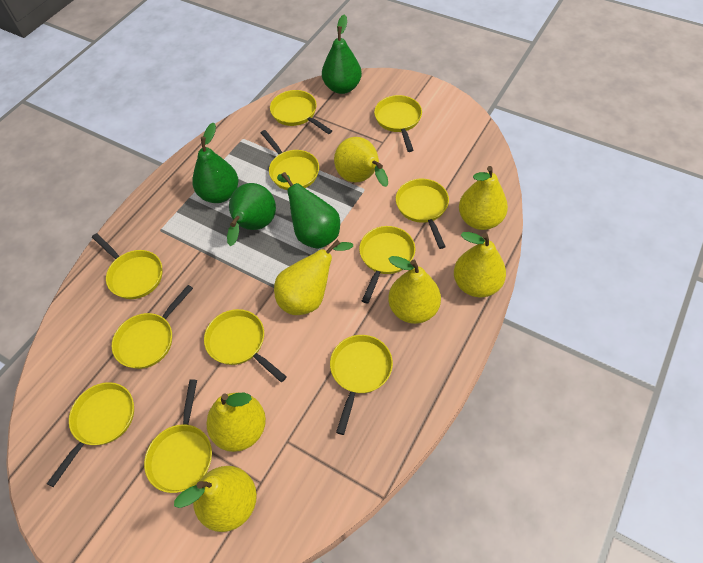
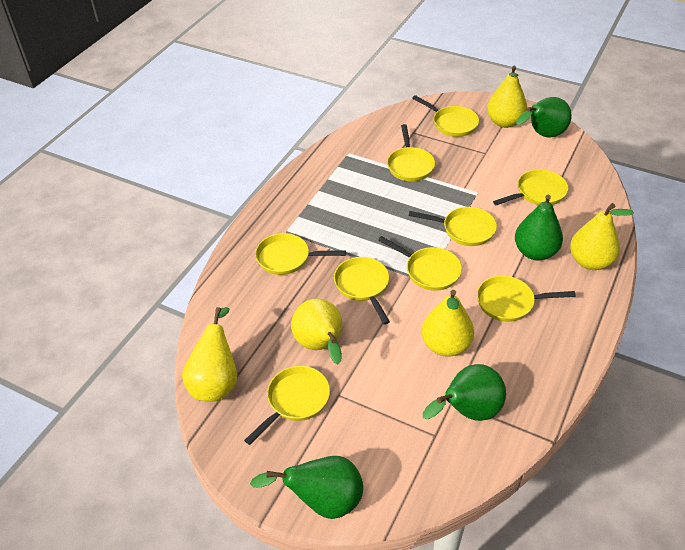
yellow pan: [47,382,134,487] [92,233,162,299] [112,285,193,369] [144,379,212,493] [204,309,287,382] [261,130,319,190] [270,90,332,134] [330,335,393,435] [359,226,415,304] [374,95,422,152] [396,179,449,249] = 11 -> [244,366,330,445] [255,233,346,275] [334,257,390,325] [378,236,462,291] [387,124,435,181] [409,207,497,246] [412,95,479,137] [477,276,576,322] [493,169,568,205] = 9
yellow pear: [174,466,257,532] [207,392,266,452] [274,240,353,315] [334,137,388,187] [388,256,441,324] [454,232,506,297] [459,166,508,230] = 7 -> [182,307,237,402] [291,298,342,364] [422,290,474,357] [487,66,527,128] [570,203,634,270] = 5

